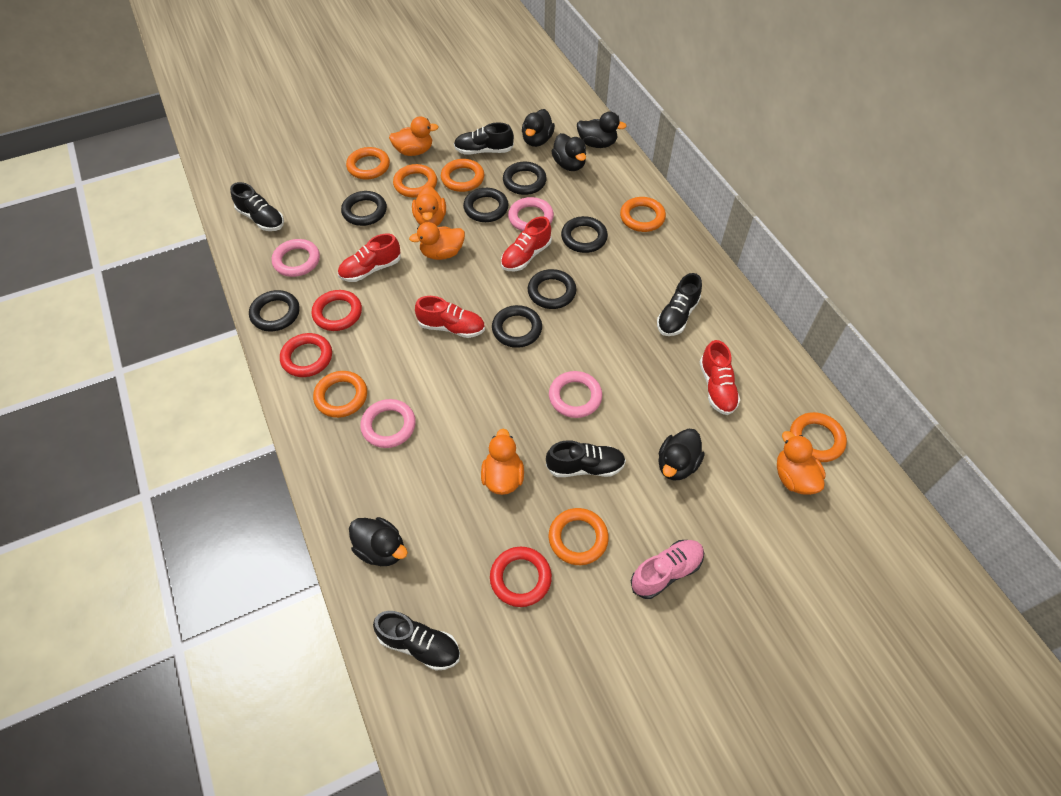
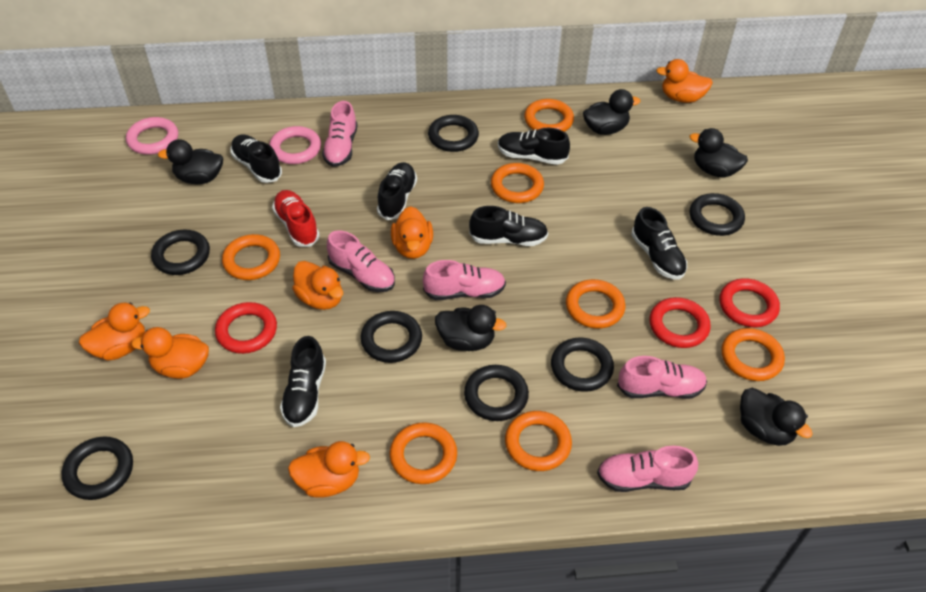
black shoe: [230,182,284,231] [373,611,460,671] [454,122,514,155] [546,440,626,477] [657,273,702,336] = 5 -> [231,135,282,183] [280,336,326,427] [377,162,417,220] [469,206,548,246] [498,128,570,165] [632,207,687,279] = 6
orange duck: [389,116,439,156] [409,222,465,260] [412,186,446,226] [481,429,524,495] [777,431,826,495] = 5 -> [79,302,150,360] [131,327,209,379] [288,441,370,498] [292,261,343,310] [391,206,433,259] [656,59,713,103] = 6
pink ring: [272,239,320,277] [360,399,416,448] [508,197,554,231] [549,371,602,418] = 4 -> [126,117,178,155] [269,126,321,164] = 2
pink shoe: [631,540,704,599] = 1 -> [322,101,357,167] [327,230,395,292] [423,260,506,300] [597,446,698,492] [617,356,707,399] = 5
red shoe: [338,233,401,282] [415,296,485,338] [501,217,552,271] [700,340,740,415] = 4 -> [272,190,320,247] = 1

